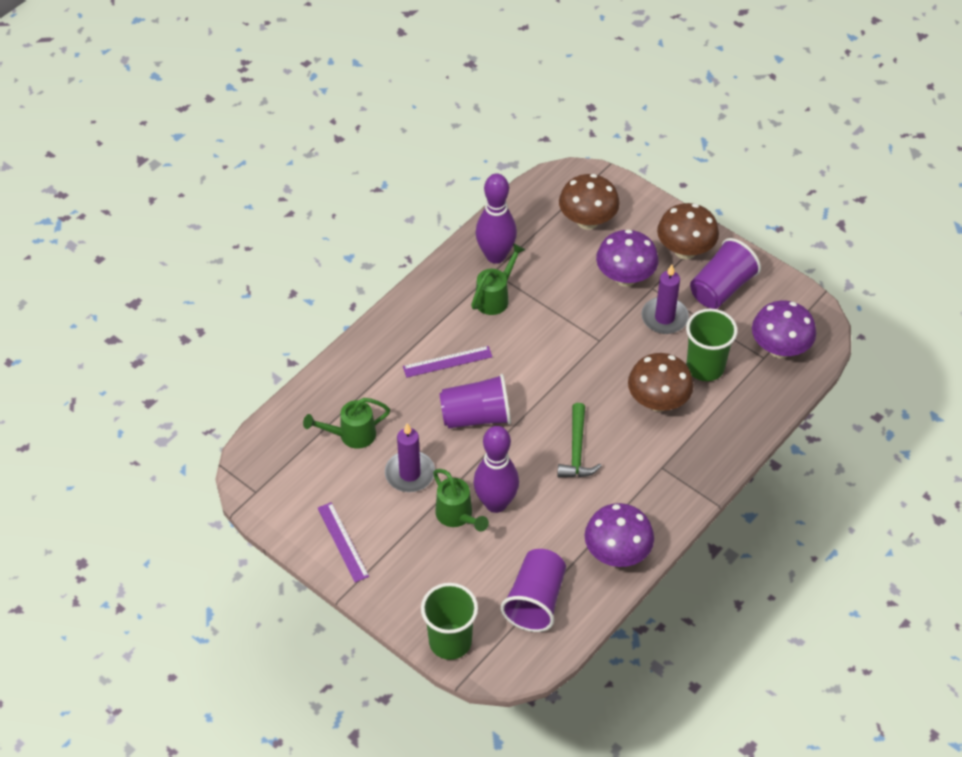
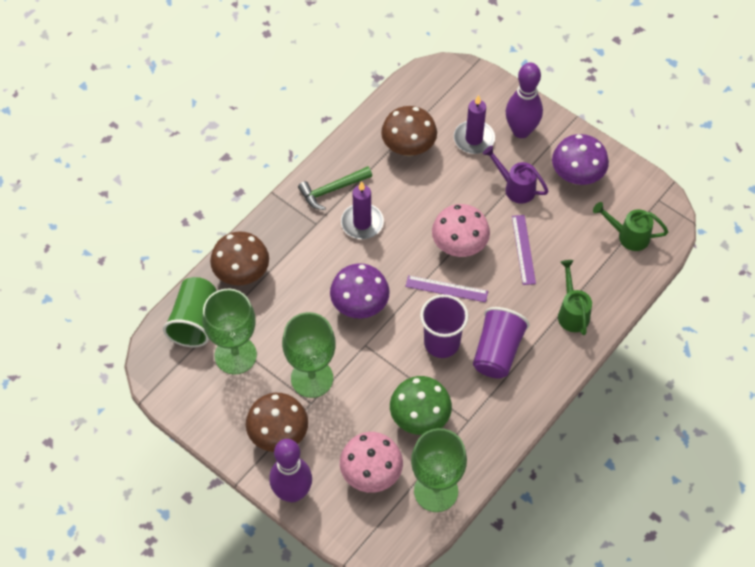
green cup: [421,583,478,660] [686,309,738,381] = 2 -> [163,277,217,347] = 1
green goblet: none = 0 -> [202,289,257,374] [282,312,336,398] [411,428,467,512] = 3
green mushroom: none = 0 -> [390,376,452,435] = 1
green watering can: [303,398,390,449] [433,469,489,532] [471,243,525,315] = 3 -> [558,260,592,335] [593,202,668,251] = 2
pink mushroom: none = 0 -> [340,432,403,493] [432,204,490,257] = 2
purple cup: [439,374,511,429] [501,549,566,632] [690,238,761,309] = 3 -> [420,294,468,358] [473,307,530,378] = 2
purple mushroom: [585,503,654,567] [596,229,659,287] [752,301,816,358] = 3 -> [330,263,390,318] [552,134,609,185] = 2
purple watering can: none = 0 -> [483,146,549,204] = 1

